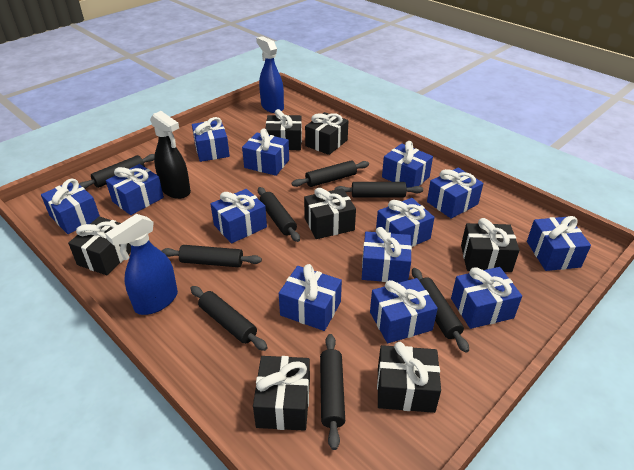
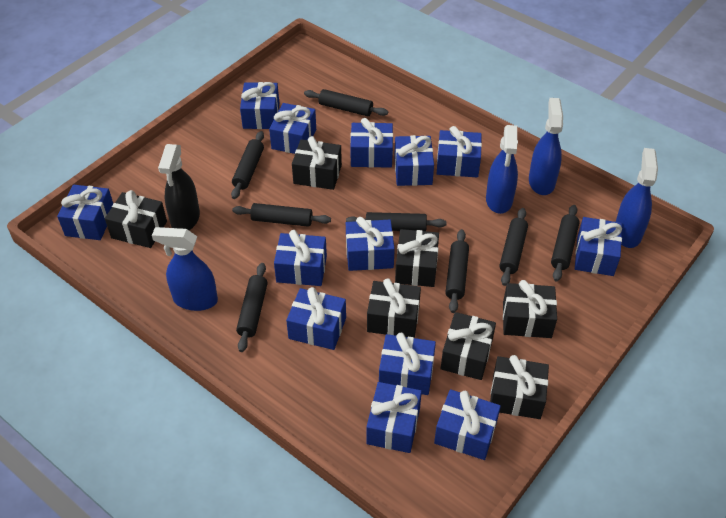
blue spray bottle: [105,214,178,315] [256,36,284,113] = 2 -> [152,227,218,311] [486,125,518,214] [529,98,563,195] [616,148,658,248] = 4

